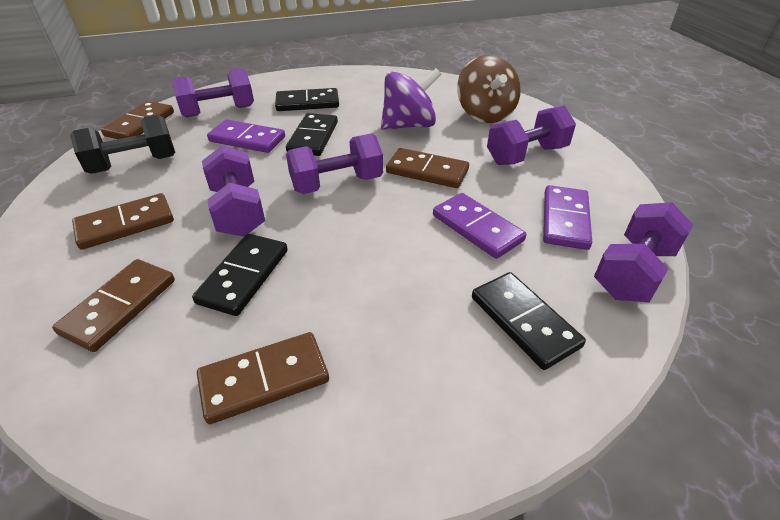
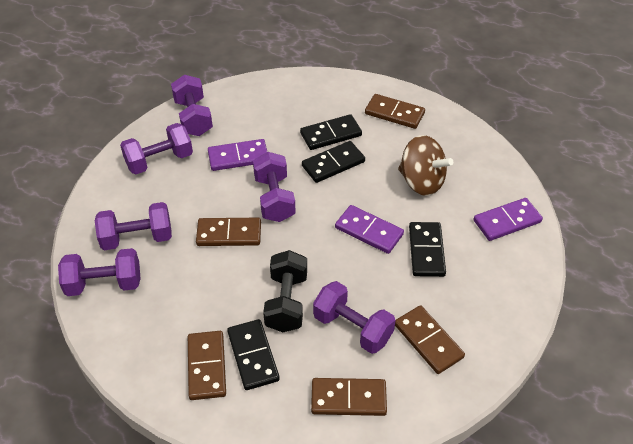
purple dumbbell: [172,68,254,117] [202,146,265,237] [286,133,383,194] [487,106,576,165] [594,202,693,302] = 5 -> [58,248,140,296] [95,202,172,250] [120,123,193,174] [171,75,213,136] [253,152,296,222] [313,281,396,354] = 6
purple spinning top: [381,68,442,130] = 1 -> none = 0

